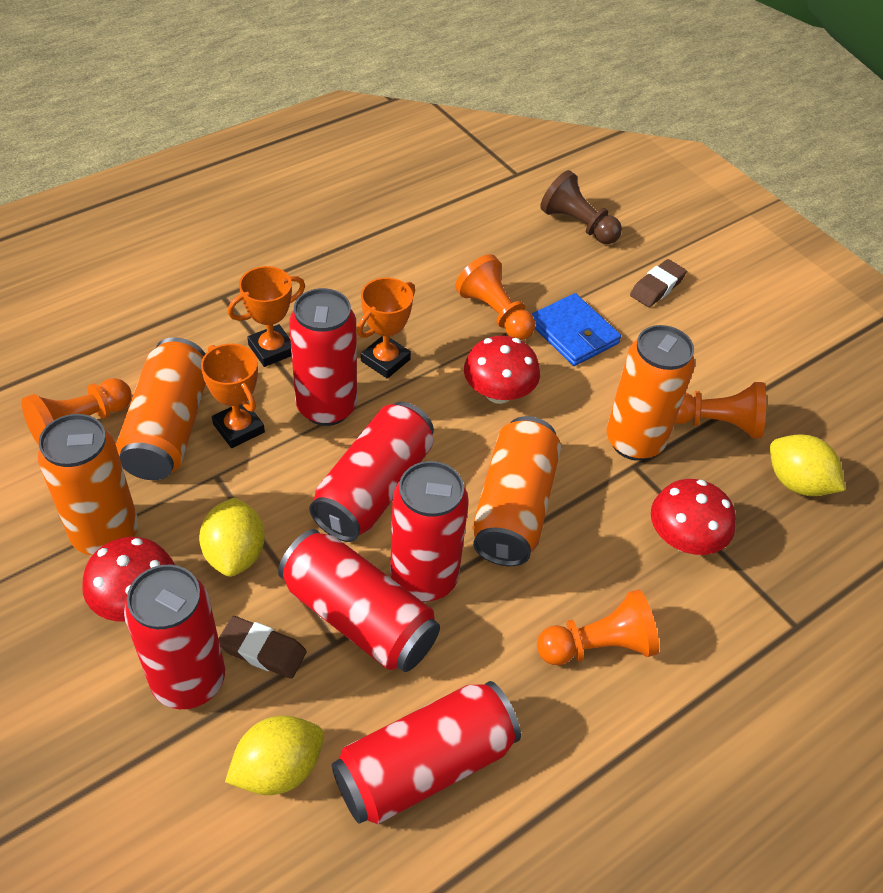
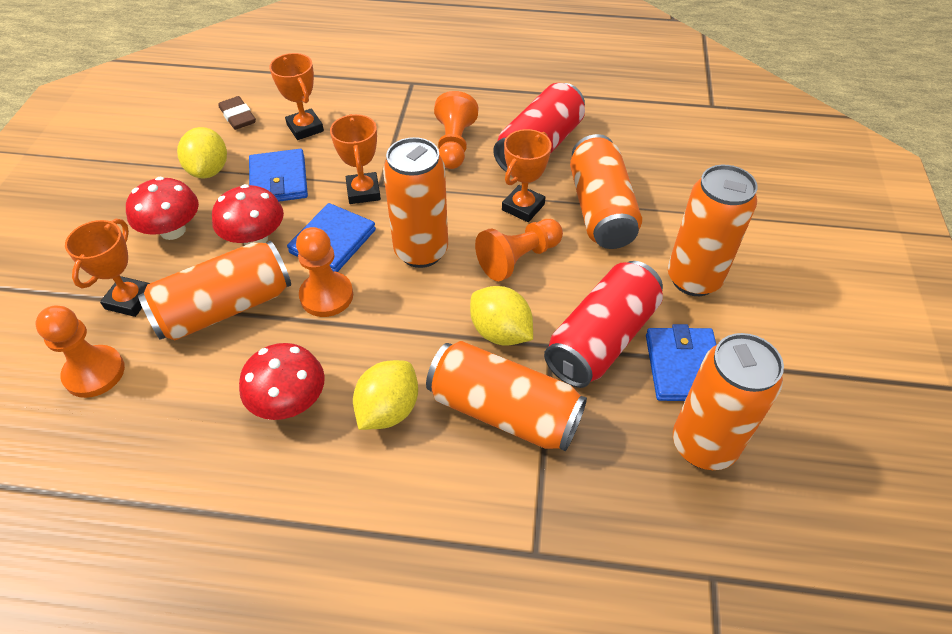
blue wallet: [531,293,621,366] = 1 -> [249,149,308,202] [287,203,376,272] [646,324,716,401] = 3
brown eraser: [219,616,307,678] [630,259,687,307] = 2 -> [219,96,256,130] = 1
brown pawn: [540,170,622,244] = 1 -> none = 0
orange can: [38,414,138,555] [116,337,206,480] [472,416,561,566] [606,325,695,461] = 4 -> [138,241,291,340] [383,137,448,268] [426,341,587,451] [570,134,642,249] [668,165,758,296] [673,333,784,470] = 6
orange trophy: [201,344,265,448] [228,266,305,367] [357,278,415,379] = 3 -> [65,219,150,317] [269,53,324,140] [330,114,381,204] [502,129,552,222] = 4
red can: [124,565,225,709] [278,529,440,672] [289,288,357,426] [309,402,434,542] [332,681,521,824] [390,461,468,602] = 6 -> [493,83,585,175] [544,261,663,388] = 2

